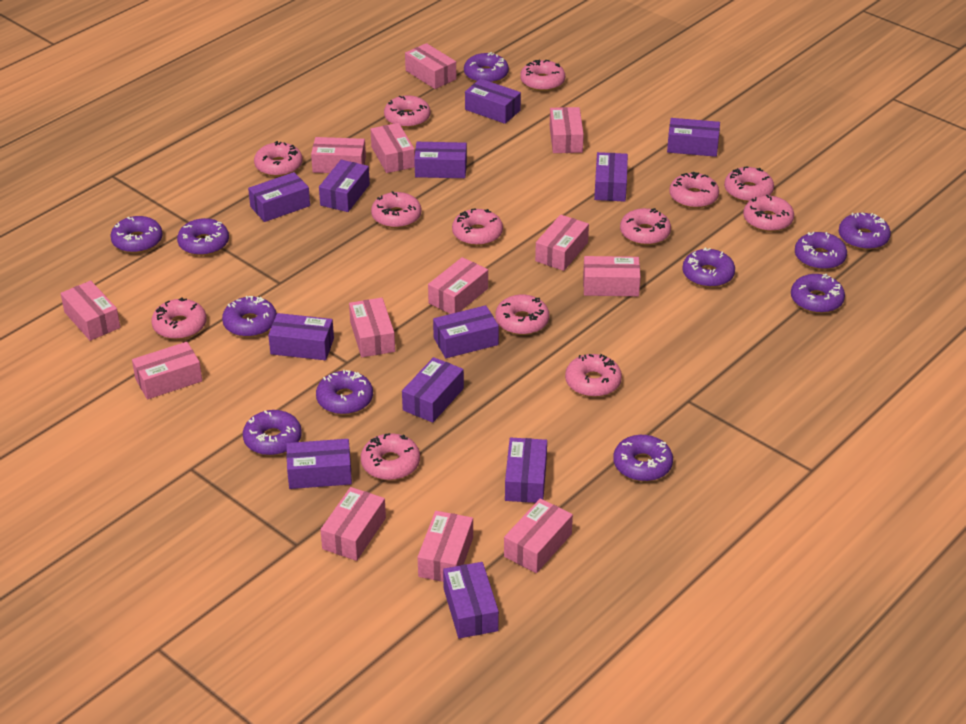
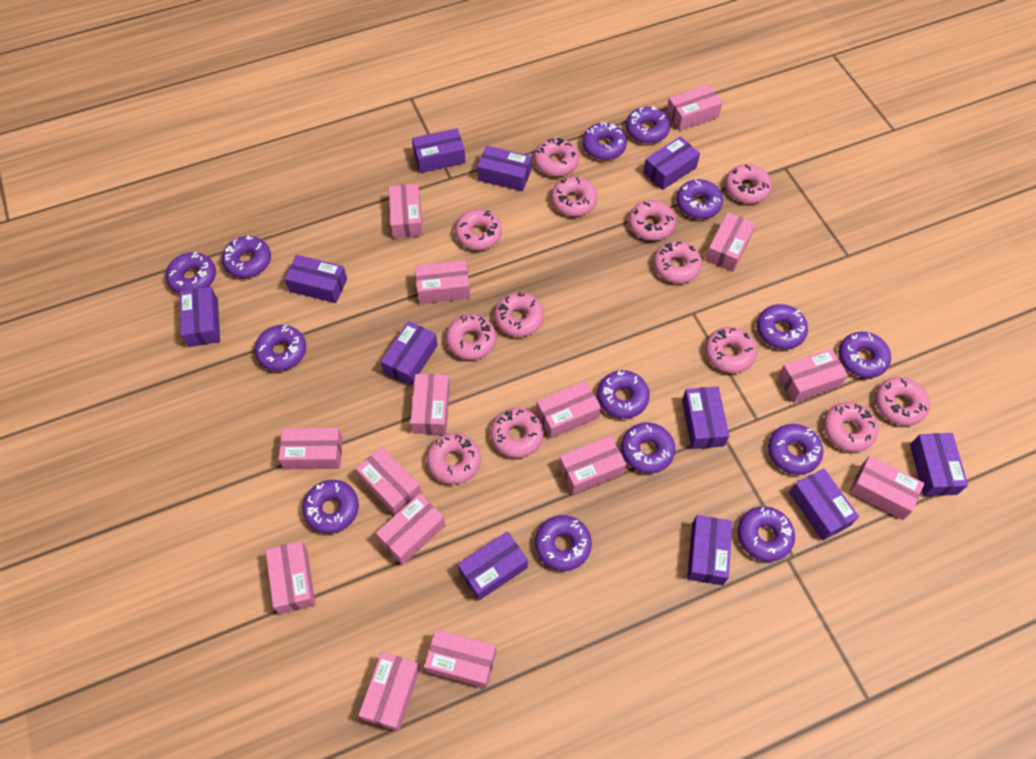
pink box: [60,281,120,341] [132,342,202,399] [311,137,366,173] [320,487,386,561] [349,298,395,357] [371,123,415,173] [405,43,456,89] [418,511,473,582] [428,257,488,314] [504,498,573,573] [535,214,589,271] [550,107,584,153] [583,256,641,296] = 13 -> [265,541,316,614] [279,428,343,469] [356,447,422,515] [359,652,420,731] [376,493,445,565] [389,184,423,238] [411,374,450,434] [415,260,470,304] [424,629,496,688] [536,381,601,439] [559,436,626,495] [666,84,722,131] [705,212,756,272] [778,349,848,403] [849,456,924,520] = 15
purple box: [248,172,310,222] [268,313,334,360] [286,439,352,489] [319,160,370,212] [402,357,464,423] [414,142,467,178] [433,305,499,358] [443,562,499,638] [465,79,521,124] [505,438,547,503] [594,152,628,202] [667,118,720,157] = 12 -> [179,287,220,347] [284,255,347,303] [381,321,438,386] [412,128,466,173] [458,531,528,601] [477,145,531,191] [643,136,700,190] [682,386,729,449] [687,515,732,585] [789,468,859,541] [910,433,968,496] = 11
purple donut: [110,216,163,253] [177,218,229,256] [222,296,277,337] [243,410,302,456] [316,370,373,415] [464,52,509,83] [613,435,673,481] [682,248,735,287] [791,274,845,313] [795,232,847,270] [839,212,891,250] = 11 -> [166,252,216,294] [222,236,271,278] [254,325,306,371] [302,480,359,534] [535,515,592,571] [582,122,627,160] [597,370,650,419] [621,423,675,473] [626,107,670,144] [676,179,723,219] [737,506,795,562] [757,304,808,349] [768,424,823,475] [838,332,891,378] = 14

